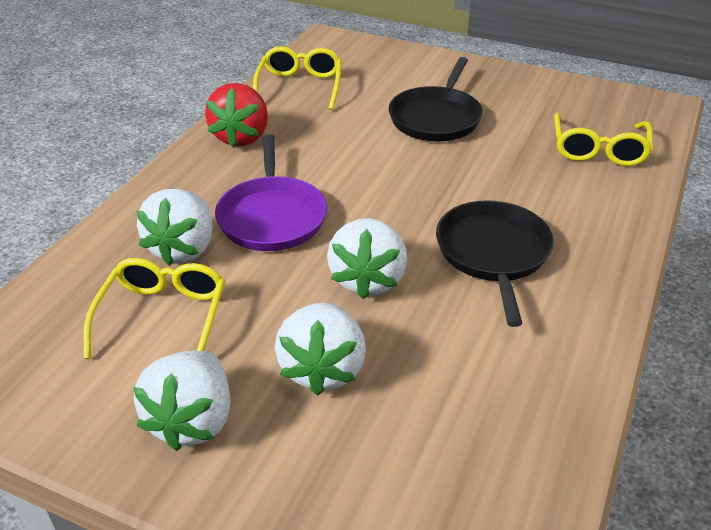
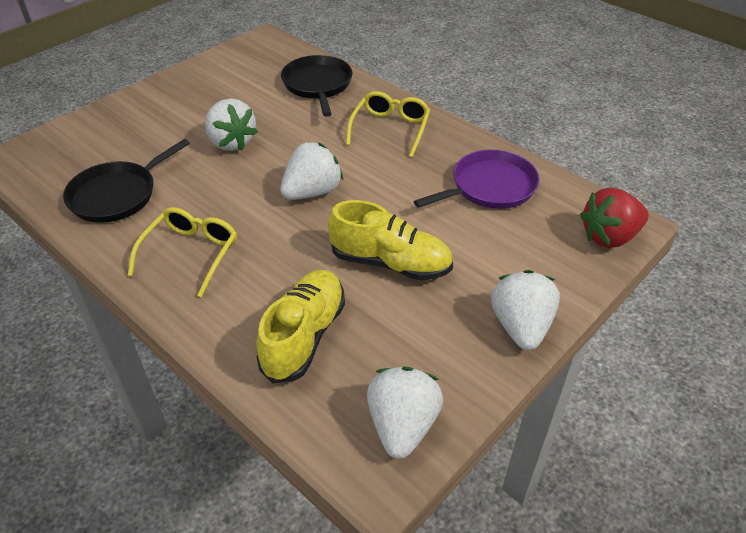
yellow glasses: [84,258,225,359] [253,46,342,110] [554,113,653,166] = 3 -> [128,207,237,297] [346,91,430,158] = 2
yellow shoe: none = 0 -> [256,270,345,383] [328,200,453,281] = 2

